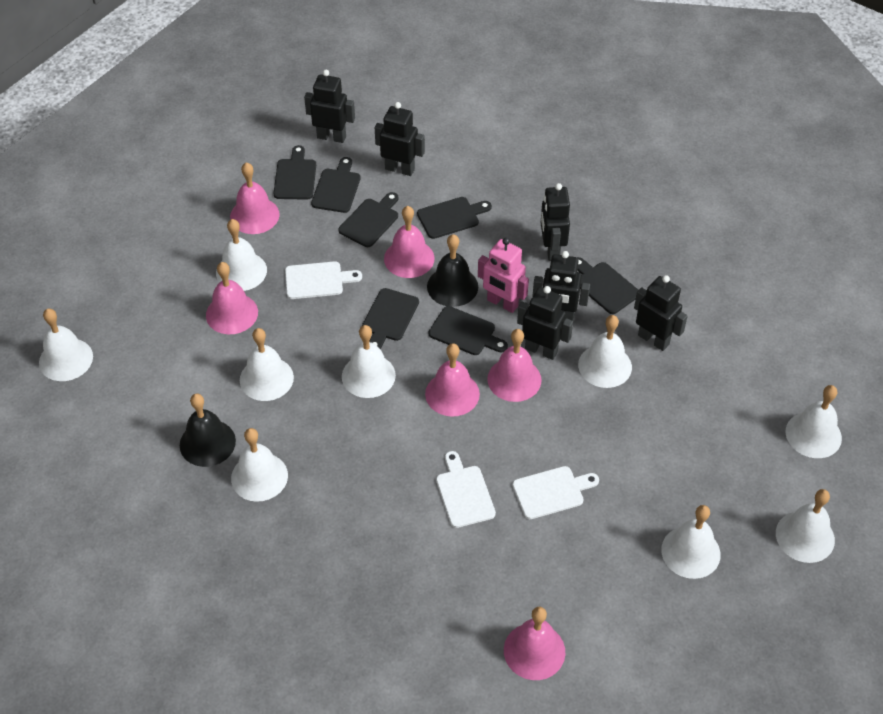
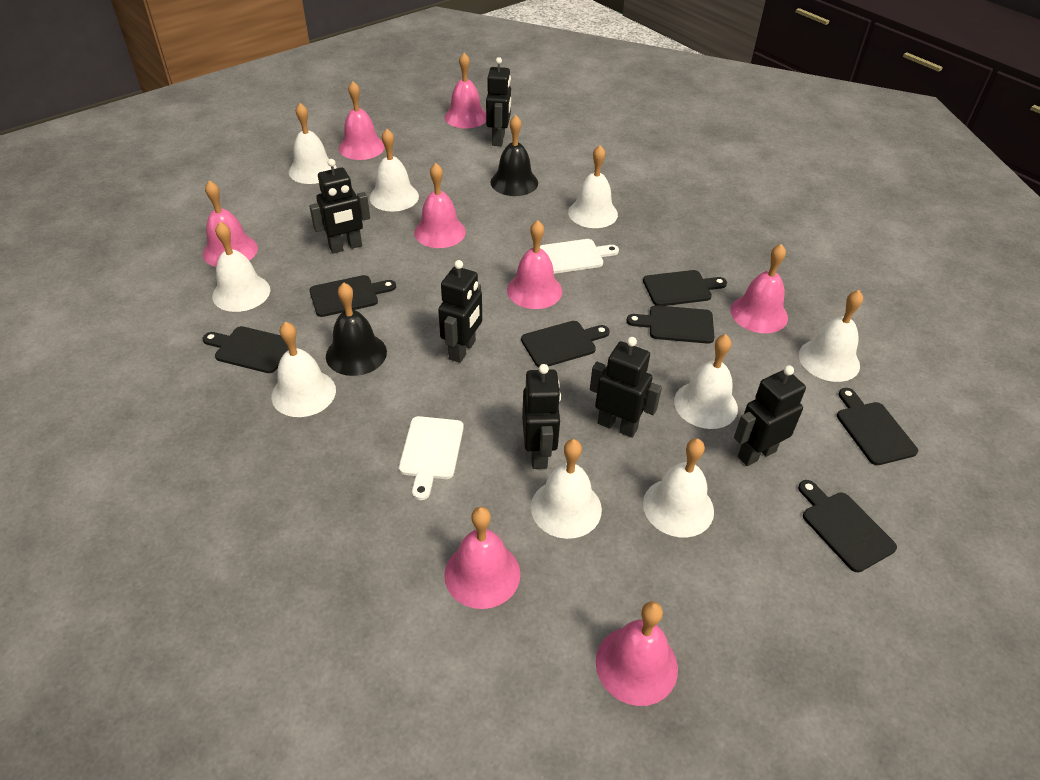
pink bell: [206,262,258,334] [230,162,279,234] [384,206,435,278] [425,343,480,417] [487,329,541,402] [504,607,565,680] = 6 -> [203,180,258,267] [339,81,385,160] [414,163,466,248] [444,53,486,128] [444,507,520,609] [507,220,562,309] [596,601,678,706] [730,244,788,333] = 8
pink robot: [478,238,529,313] = 1 -> none = 0
white cutting board: [285,261,362,299] [436,451,496,528] [512,466,599,519] = 3 -> [399,416,464,500] [540,239,619,274] = 2

